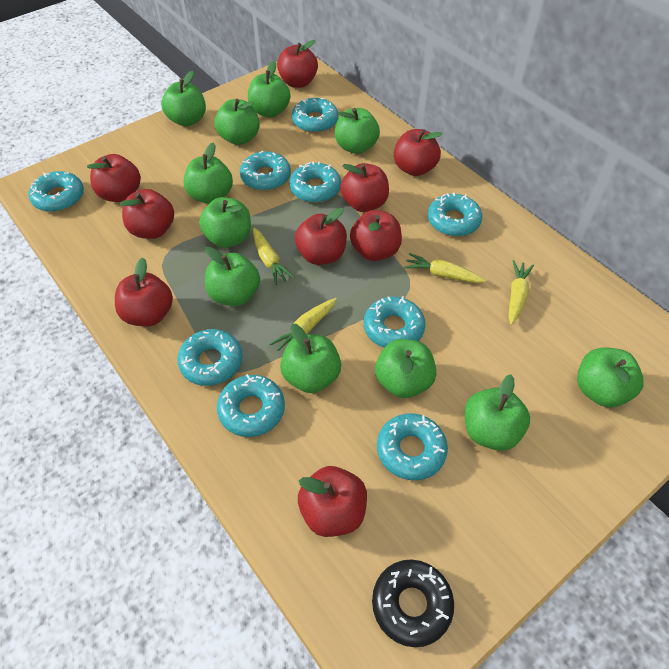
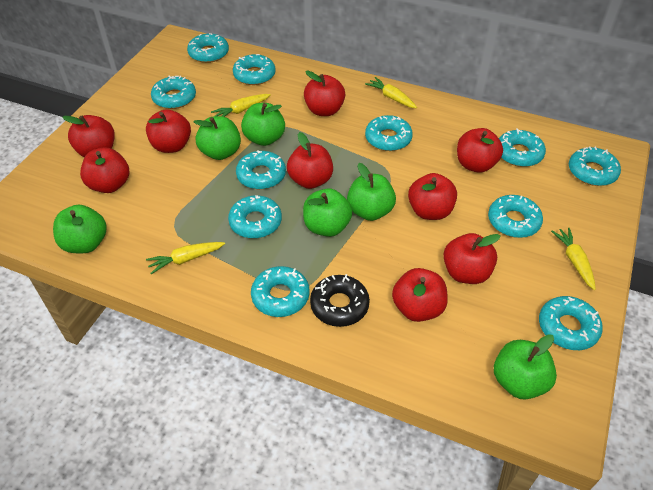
green apple: [161,71,206,127] [184,143,233,204] [199,197,251,248] [205,247,260,306] [214,99,260,145] [248,61,290,117] [280,324,341,393] [335,108,380,154] [375,339,436,398] [465,374,530,451] [577,348,644,407] = 11 -> [53,204,107,253] [194,116,241,160] [241,103,285,146] [303,188,352,237] [347,163,396,221] [494,334,557,400] = 6
turquoise donut: [29,171,84,212] [177,329,243,386] [217,374,285,437] [240,151,291,191] [289,161,341,203] [292,98,339,133] [364,296,426,348] [377,413,448,480] [428,193,482,236] = 9 -> [151,76,196,109] [187,33,229,63] [228,195,282,239] [233,54,276,85] [236,150,286,189] [251,266,310,317] [365,115,413,151] [488,195,543,238] [499,128,546,167] [539,296,603,350] [569,146,621,186] = 11

